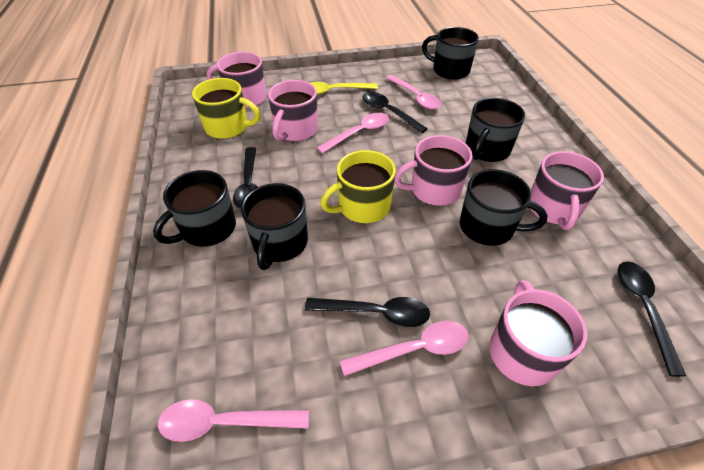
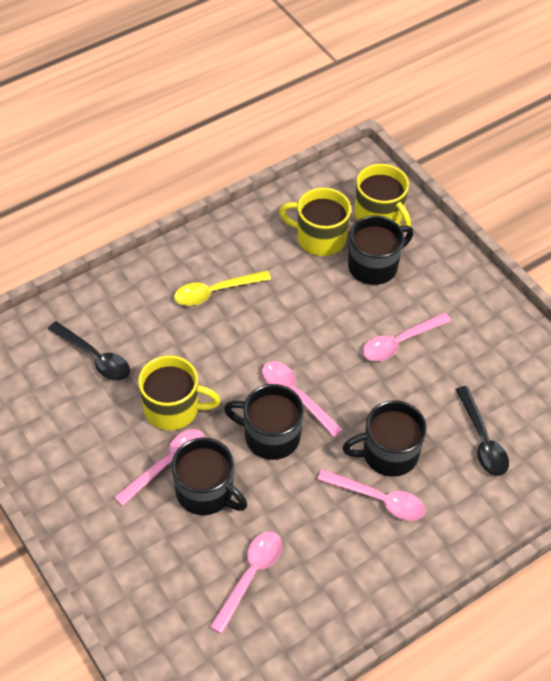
black mug: [153,170,236,247] [241,183,308,270] [422,27,479,80] [460,169,548,246] [466,98,525,162] = 5 -> [171,438,247,515] [224,384,304,460] [343,400,427,477] [348,216,414,285] = 4
black spoon: [233,147,258,209] [305,297,430,327] [362,92,428,133] [618,261,686,377] = 4 -> [48,321,130,381] [456,386,509,476] = 2
pink mug: [207,52,266,108] [268,80,318,141] [394,135,472,206] [490,280,587,386] [530,151,604,230] = 5 -> none = 0
pink spoon: [158,399,309,442] [317,113,389,153] [340,321,469,376] [386,75,442,110] = 4 -> [114,429,205,506] [210,531,282,634] [262,361,343,437] [317,469,425,521] [363,312,451,361] = 5
yellow mug: [192,78,261,139] [320,150,396,223] = 2 -> [138,355,221,430] [279,188,351,256] [354,164,411,227] = 3

